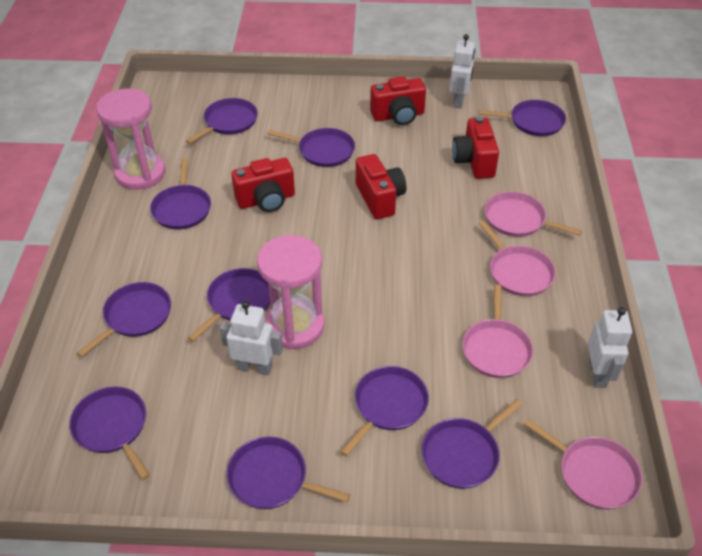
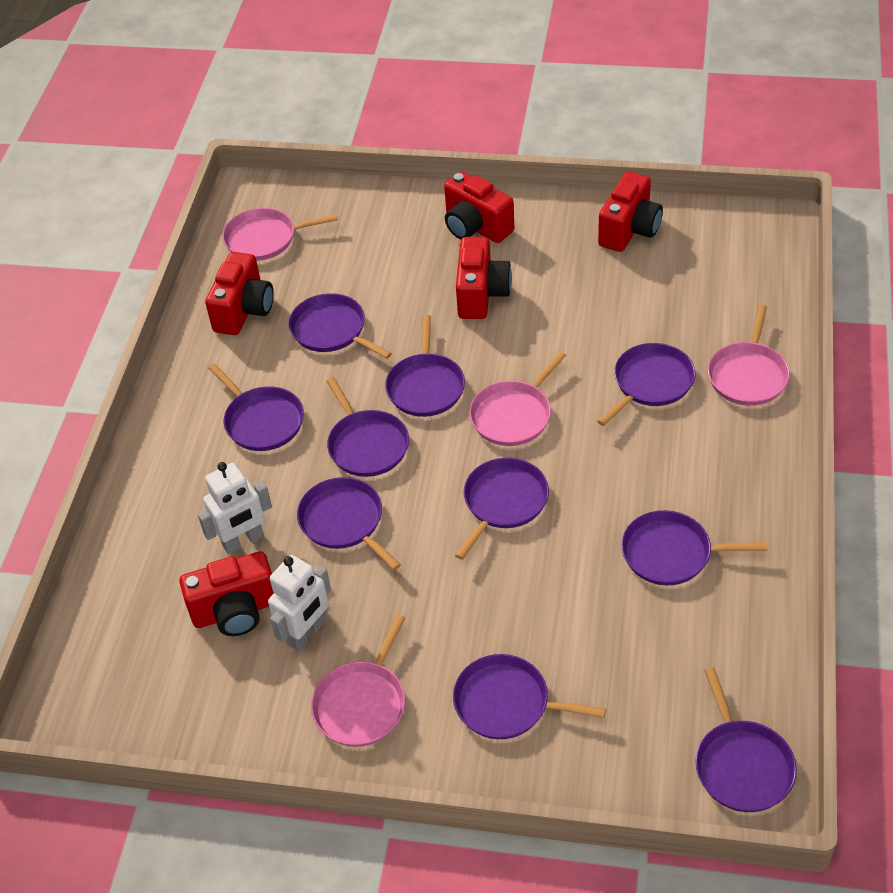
pink hourglass: [96,89,165,190] [257,235,324,350] = 2 -> none = 0
red camera: [231,158,295,212] [356,154,406,219] [370,76,426,125] [452,116,499,179] = 4 -> [179,551,274,636] [205,252,274,335] [444,172,514,243] [456,237,512,319] [598,172,663,252] = 5
white robot: [220,301,283,375] [449,34,475,109] [588,307,632,388] = 3 -> [198,462,272,554] [268,555,331,651] = 2

